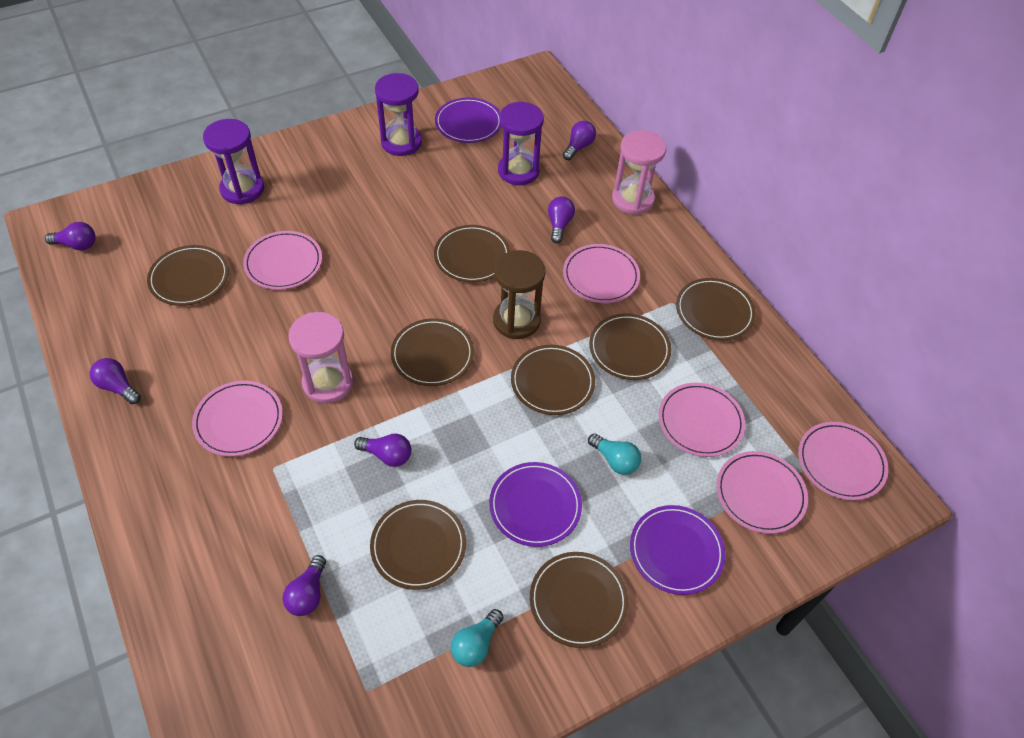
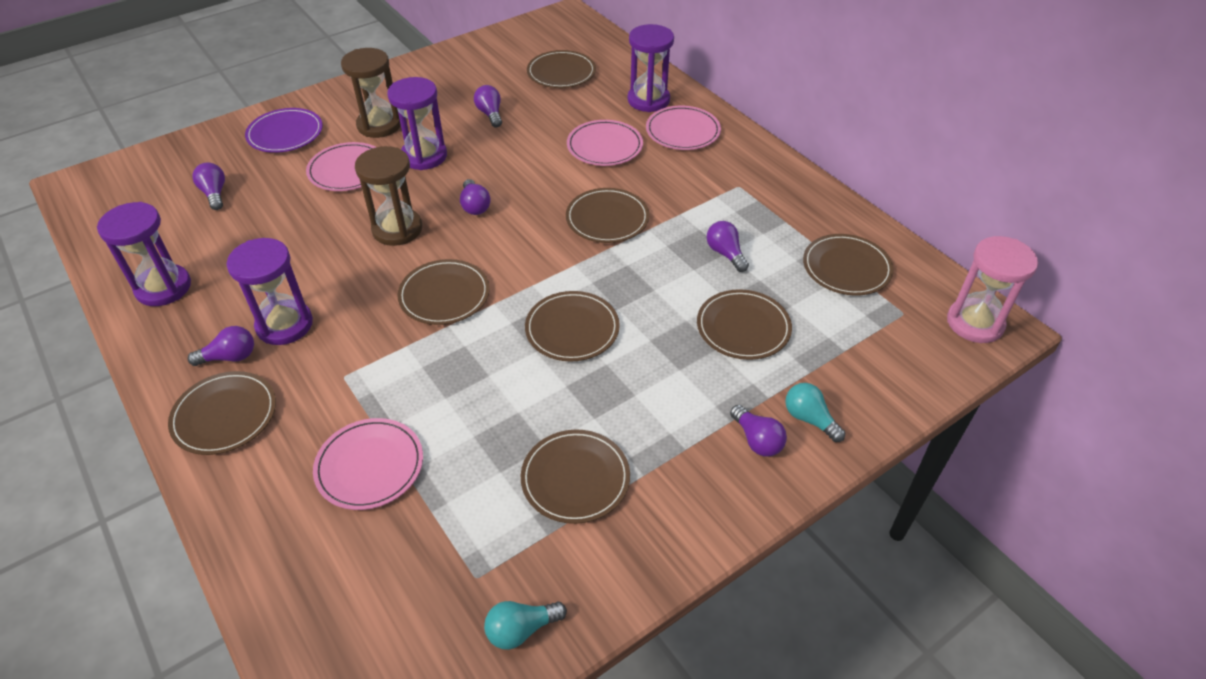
brown hourglass: [493,250,545,339] = 1 -> [341,48,401,138] [355,146,422,246] = 2
pink hourglass: [288,312,353,403] [612,130,666,215] = 2 -> [947,236,1038,343] = 1
pink plate: [192,381,283,456] [243,231,322,290] [563,244,640,303] [659,383,745,457] [716,451,808,534] [798,422,888,500] = 6 -> [306,142,376,191] [313,418,423,510] [567,120,643,166] [646,106,721,150] = 4
purple hourglass: [203,119,264,205] [375,73,422,156] [498,101,544,185] = 3 -> [97,202,191,306] [227,238,313,345] [387,77,447,170] [627,24,674,112] = 4
purple plate: [435,98,501,143] [489,462,582,547] [630,505,725,595] = 3 -> [245,108,323,153] = 1

